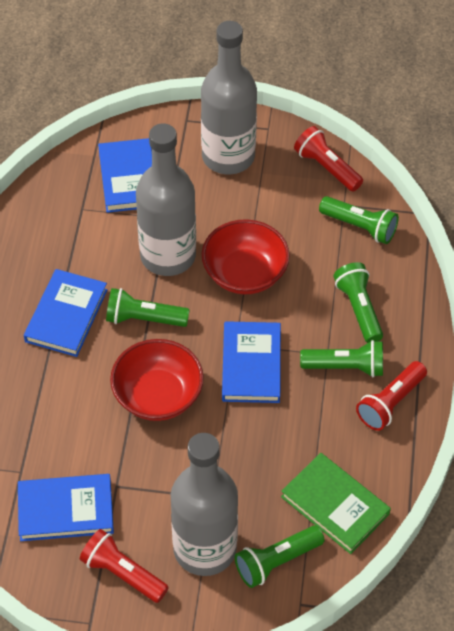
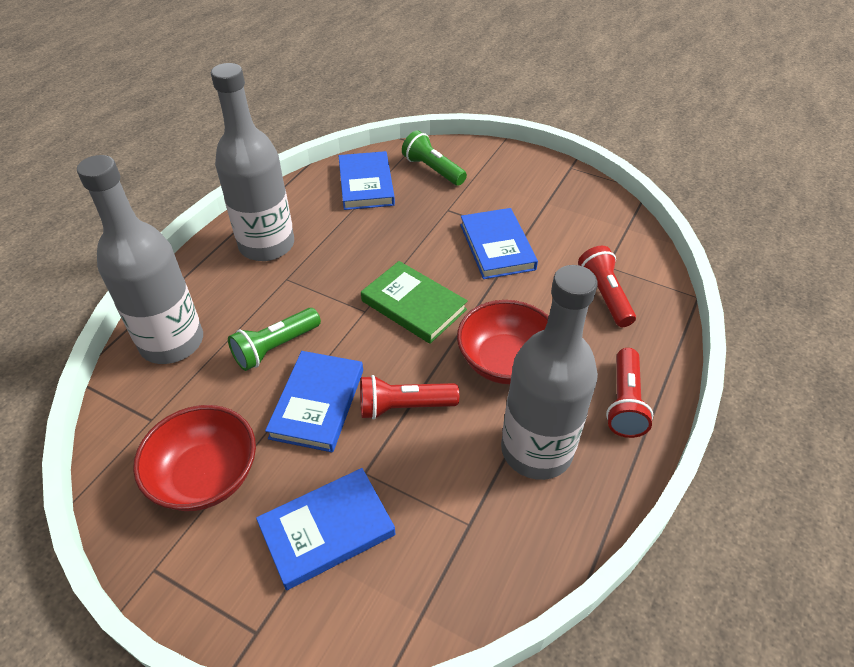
green flashlight: [106,288,190,327] [235,526,324,588] [300,340,383,377] [319,196,399,244] [334,262,383,343] = 5 -> [228,308,321,371] [402,130,467,186] = 2

